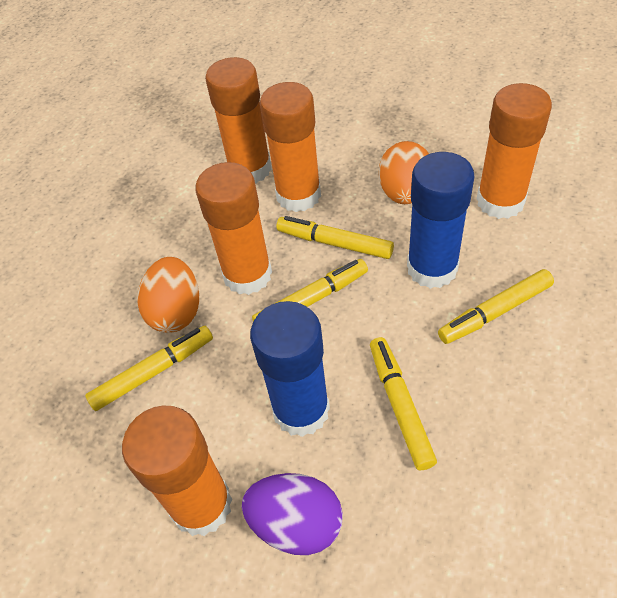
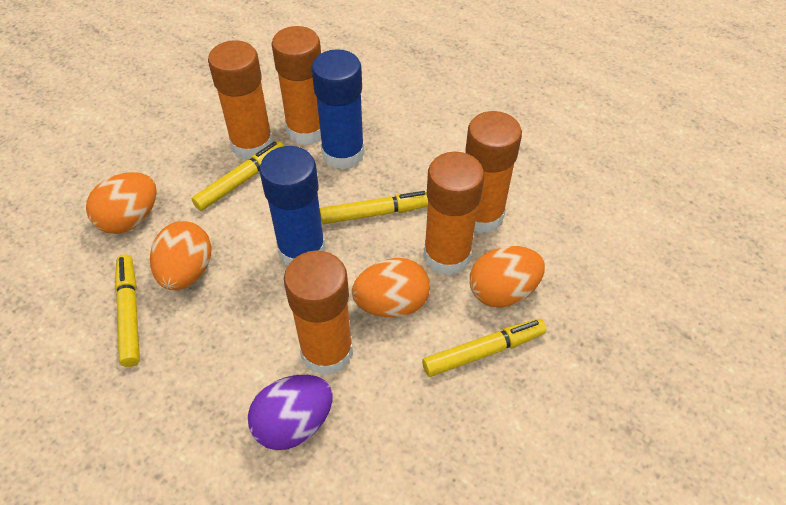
orange egg: [138,257,199,333] [379,141,429,204] = 2 -> [86,172,157,234] [150,221,212,290] [352,258,430,317] [470,246,545,308] = 4
yellow marker: [85,326,213,411] [252,259,368,321] [276,216,394,259] [370,337,437,470] [438,269,554,344] = 5 -> [115,254,140,367] [192,141,284,211] [320,191,428,224] [422,319,547,377] = 4

